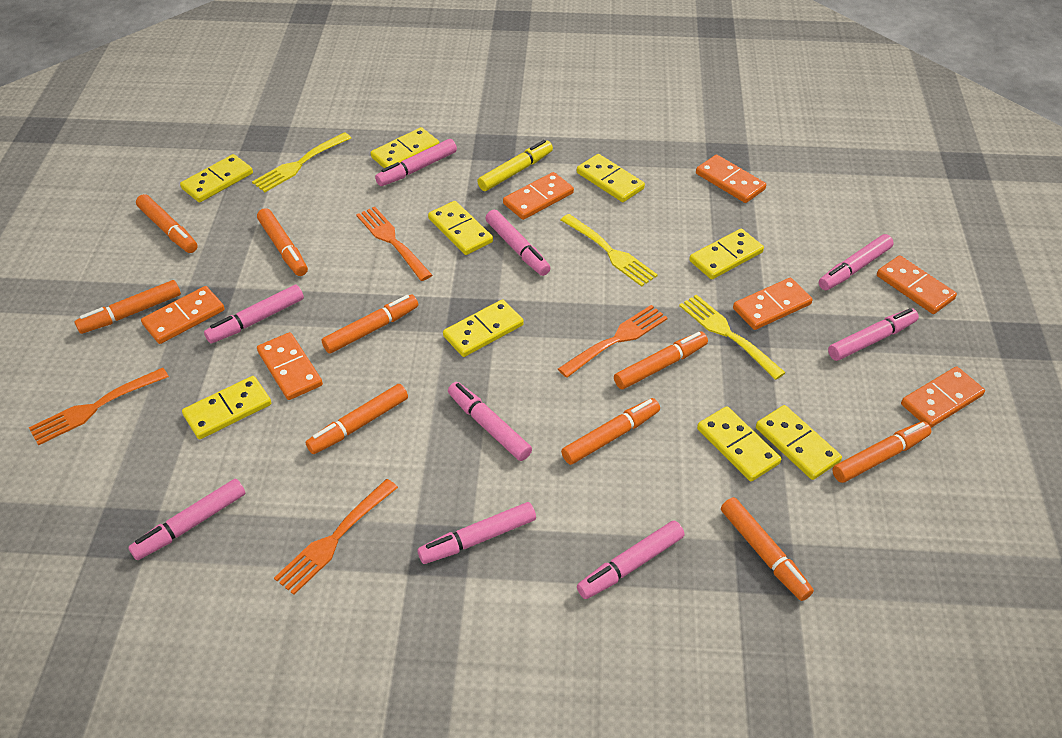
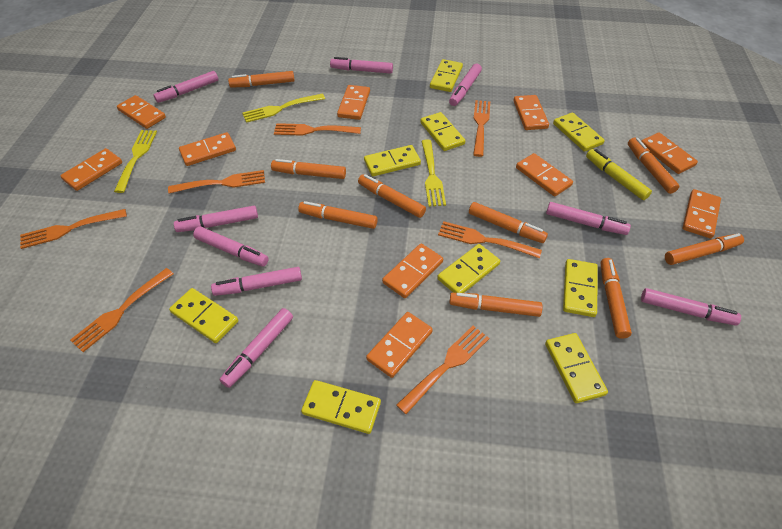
orange domino: [141,286,225,344] [257,332,323,400] [503,172,574,220] [696,155,766,203] [733,278,813,330] [877,255,957,314] [901,366,985,428] = 7 -> [60,148,122,191] [117,95,166,129] [179,132,236,166] [337,85,370,120] [366,312,433,378] [382,244,443,298] [513,95,549,130] [516,153,573,197] [642,133,698,174] [683,189,721,238] = 10
orange fork: [29,368,169,445] [274,479,398,595] [356,207,432,281] [558,305,667,378] = 4 -> [20,209,127,249] [70,268,173,352] [168,170,265,194] [274,123,361,136] [396,326,489,414] [438,221,542,259] [473,100,490,157] = 7

